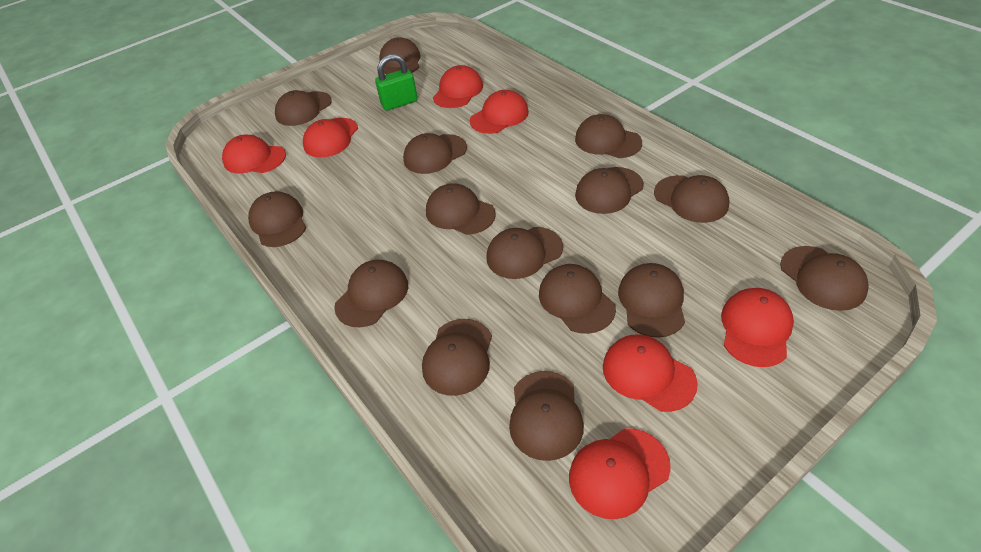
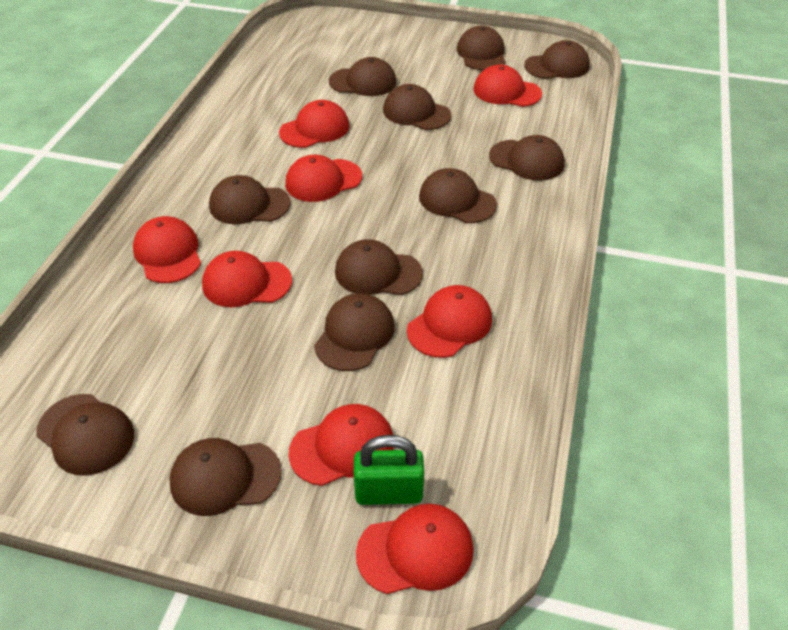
brown cap: [248,191,306,247] [275,90,332,126] [334,260,408,327] [379,37,421,74] [403,133,467,174] [422,319,492,396] [426,183,496,235] [486,227,563,279] [509,371,584,461] [539,264,616,334] [575,114,642,158] [575,167,644,214] [618,263,685,338] [654,175,730,223] [780,246,869,311] = 15 -> [36,394,134,476] [169,438,282,516] [209,175,290,224] [314,293,395,371] [329,57,397,96] [335,239,423,295] [383,84,451,130] [419,168,497,223] [457,26,506,70] [489,135,565,181] [524,40,590,79] = 11
red cap: [222,135,286,174] [303,118,358,158] [433,65,483,108] [470,90,529,134] [569,428,671,519] [603,335,698,412] [721,288,794,367] = 7 -> [133,216,201,283] [202,251,292,307] [279,100,349,148] [285,155,362,202] [288,404,394,486] [356,504,474,594] [407,285,492,358] [473,64,542,107] = 8

